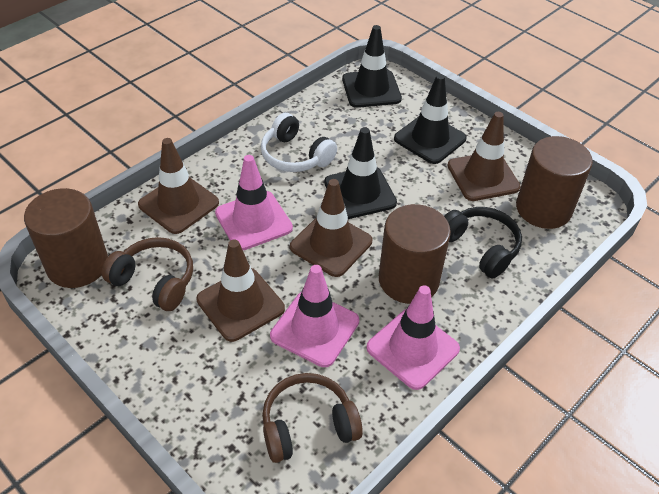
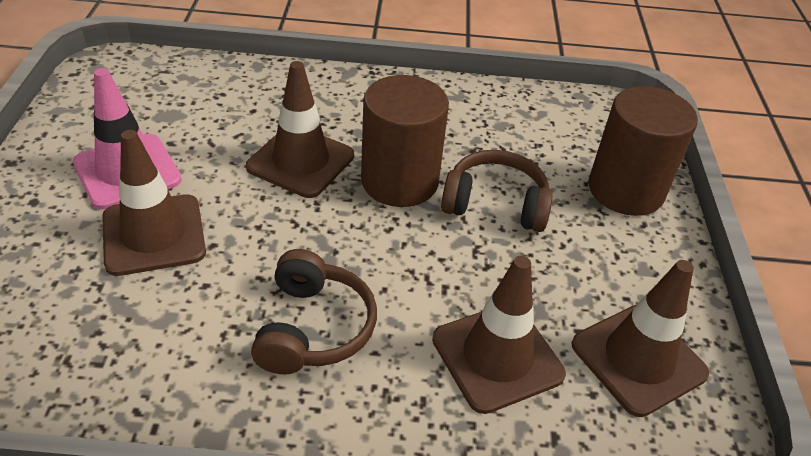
black headphones: [444,207,522,278] = 1 -> none = 0
black traffic cone: [324,127,397,219] [342,25,402,108] [394,74,467,164] = 3 -> none = 0
brown cylinder: [24,188,108,288] [379,204,451,304] [516,136,593,229] = 3 -> [361,75,449,207] [588,86,698,216] = 2
pink traffic cone: [215,155,293,250] [270,265,359,367] [366,285,460,390] = 3 -> [73,68,182,210] = 1
white headphones: [261,113,337,172] = 1 -> none = 0

